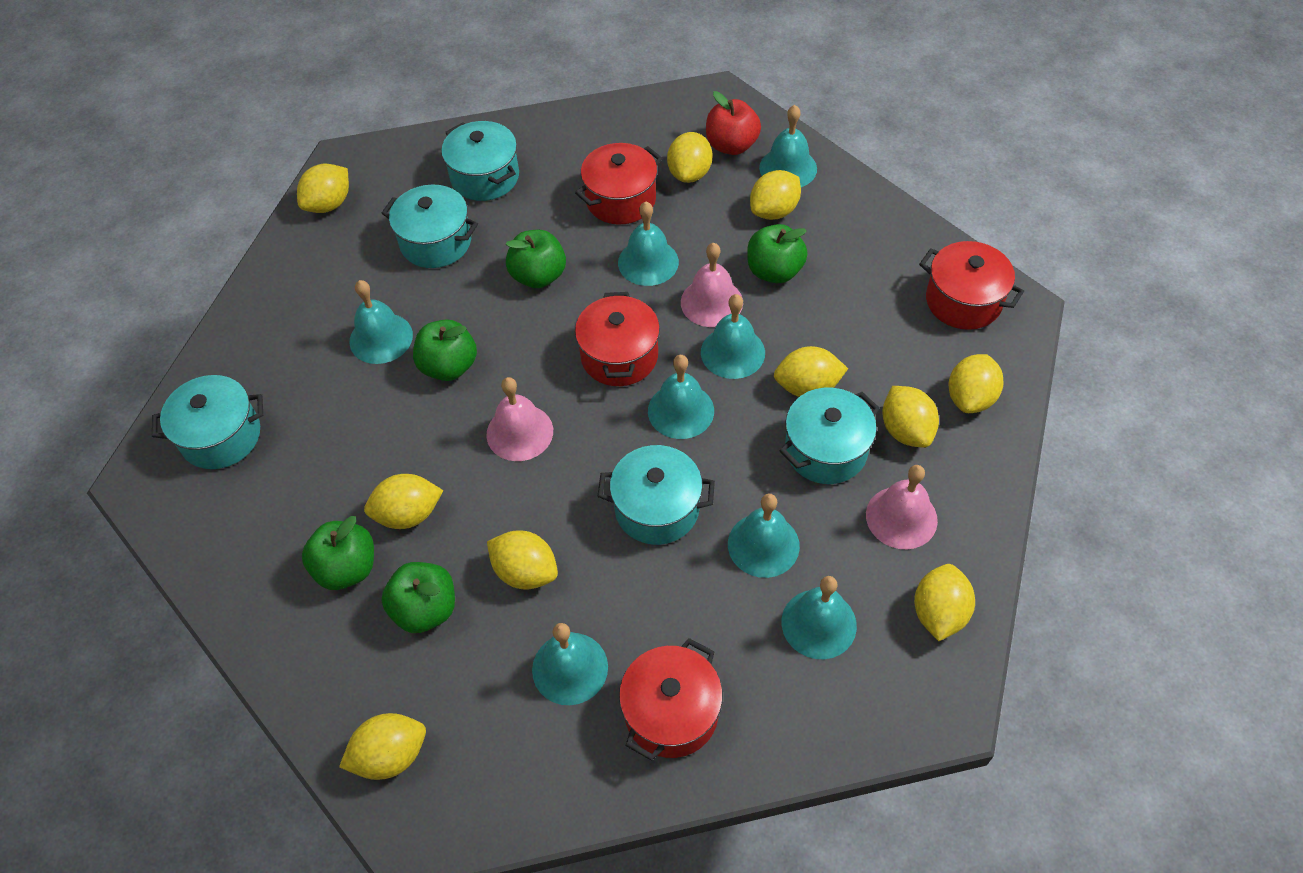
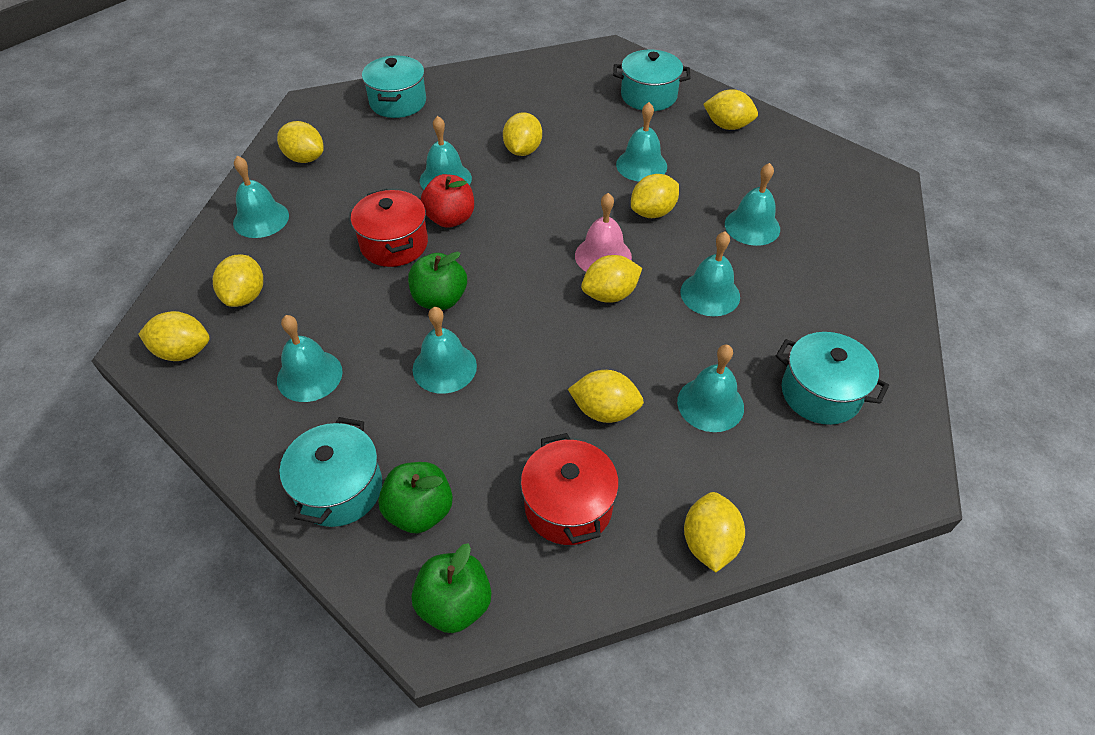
green apple: [302,516,374,590] [382,562,455,633] [413,320,477,381] [506,230,566,288] [747,224,808,283] = 5 -> [379,462,453,534] [408,251,467,310] [412,543,491,633] = 3
pink bell: [486,377,553,461] [681,243,743,327] [866,465,938,549] = 3 -> [575,193,632,272] = 1
red pot: [575,143,662,224] [575,292,660,386] [619,638,723,761] [919,241,1024,330] = 4 -> [351,189,428,267] [521,433,619,545] = 2
turquoise pot: [152,375,263,469] [382,185,478,268] [441,121,519,201] [597,445,715,545] [779,388,880,484] = 5 -> [280,417,382,527] [362,55,426,118] [613,50,690,111] [776,332,889,425] = 4
yellow lemon: [297,164,349,213] [339,713,426,780] [364,474,443,529] [487,530,558,589] [667,132,712,183] [750,170,801,220] [774,346,848,397] [882,386,939,448] [914,564,975,641] [948,354,1004,413] = 10 -> [138,311,210,361] [213,254,263,307] [277,121,324,163] [503,112,542,156] [568,370,644,423] [581,255,642,303] [631,174,679,218] [684,492,745,572] [703,89,758,130] = 9

